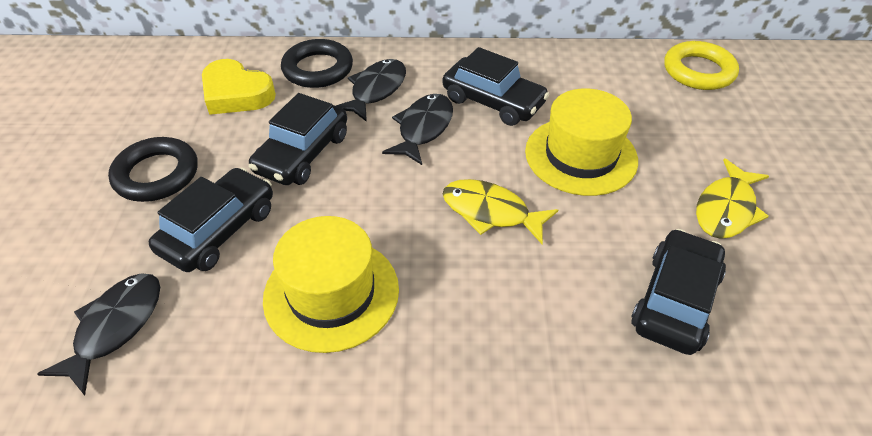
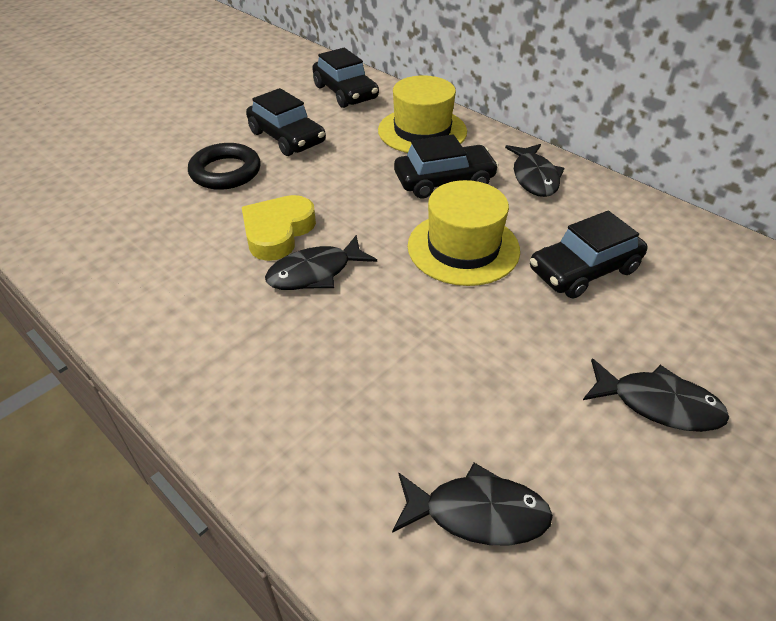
black fish: [37,273,160,395] [336,59,406,122] [382,94,453,165] = 3 -> [265,235,377,290] [392,463,553,545] [505,144,564,197] [583,358,729,432] = 4
black ring: [108,137,198,202] [281,39,353,88] = 2 -> [188,143,261,190] = 1
yellow fish: [443,179,558,244] [696,158,769,239] = 2 -> none = 0
yellow ring: [664,41,739,90] = 1 -> none = 0

